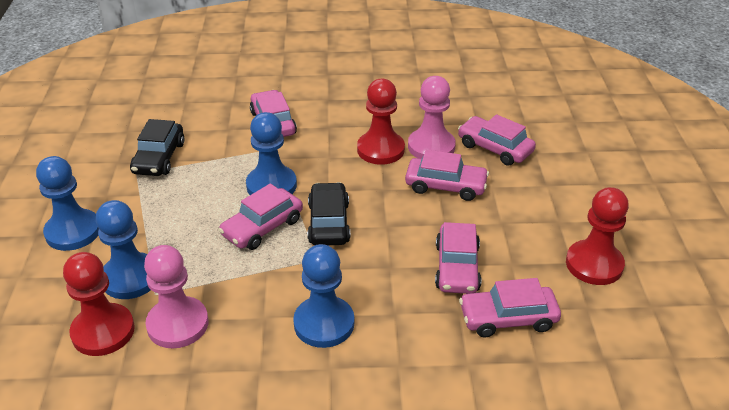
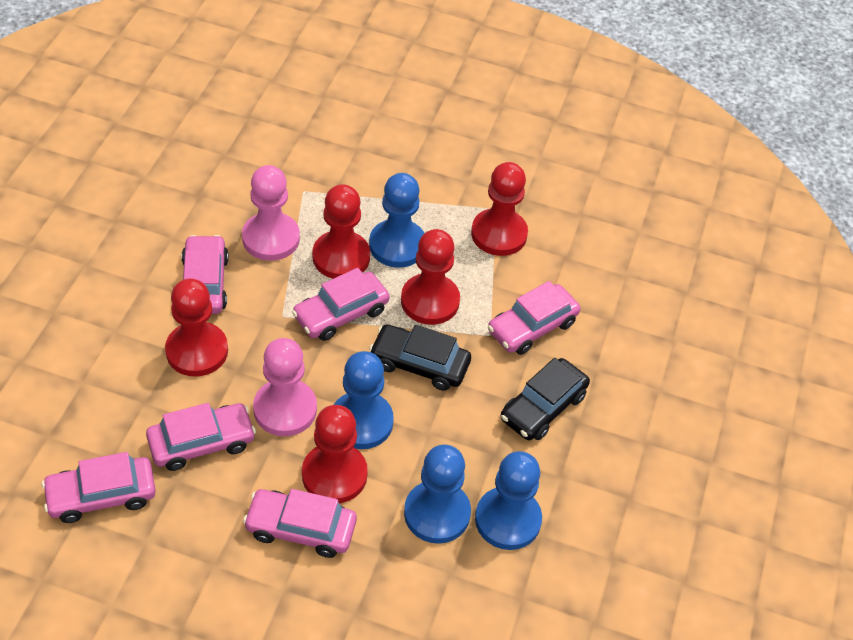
red pawn: [63,252,135,356] [357,79,405,165] [566,187,629,285] = 3 -> [165,278,228,377] [302,405,368,503] [312,184,370,279] [401,229,460,325] [471,162,528,256] = 5

